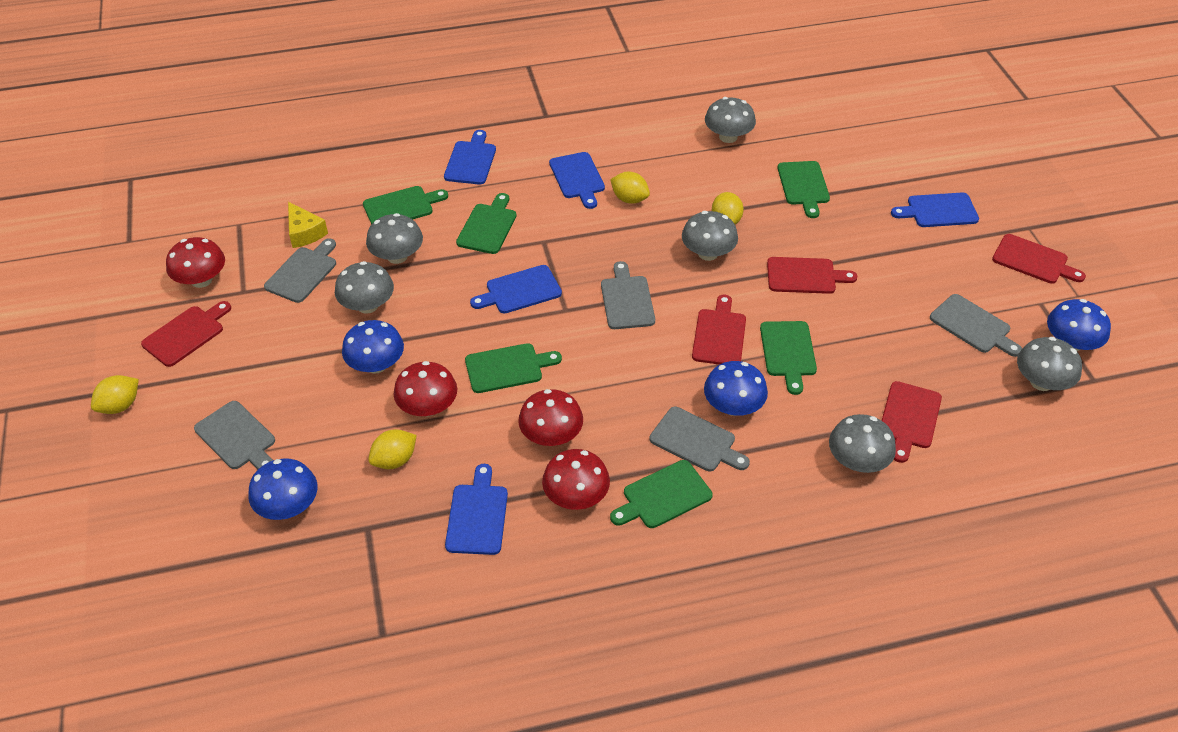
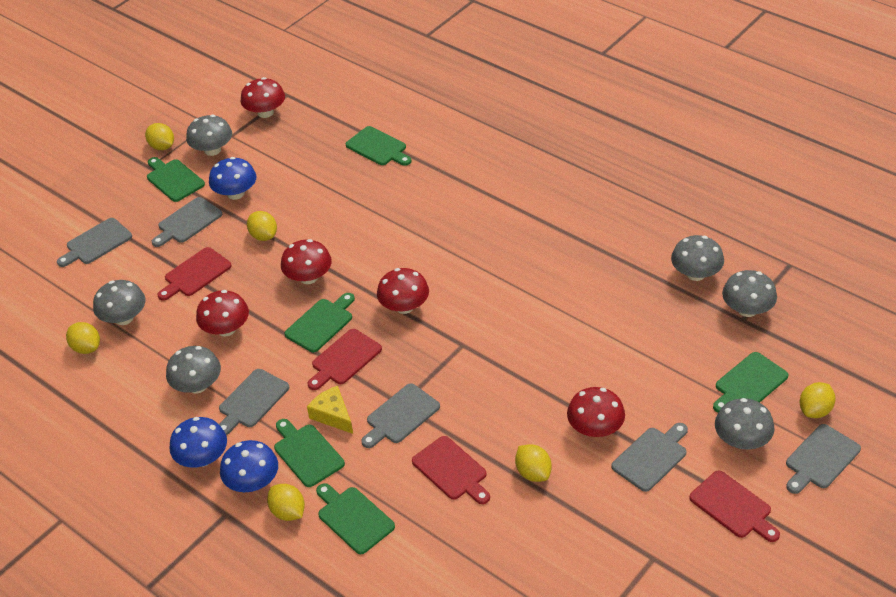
blue cutting board: [444,130,496,185] [445,464,508,555] [470,265,562,313] [549,152,605,209] [891,193,979,227] = 5 -> none = 0
blue mushroom: [248,458,318,520] [342,320,404,374] [704,361,768,416] [1047,299,1111,351] = 4 -> [169,417,227,468] [209,157,256,200] [220,440,278,492] = 3
grey cutting board: [194,401,275,469] [264,238,336,303] [601,261,655,329] [650,407,750,471] [930,294,1022,357] = 5 -> [57,218,132,267] [152,197,222,247] [219,369,289,435] [361,383,440,448] [611,423,688,492] [786,424,861,494] = 6
red cutting board: [141,301,231,367] [692,295,746,364] [767,257,857,294] [882,381,942,463] [992,234,1086,284] = 5 -> [157,247,232,301] [307,329,382,390] [412,436,490,504] [689,470,780,542] = 4
red mushroom: [166,237,225,288] [394,361,457,416] [518,389,583,446] [542,449,610,510] = 4 -> [196,290,249,336] [240,77,285,118] [281,239,332,284] [377,268,429,314] [567,387,625,437] = 5
yellow lemon: [91,375,139,414] [368,429,417,469] [610,172,650,204] [712,192,744,225] = 4 -> [66,322,100,354] [145,123,174,150] [247,211,277,241] [267,484,305,521] [515,444,552,482] [800,382,835,418] = 6

